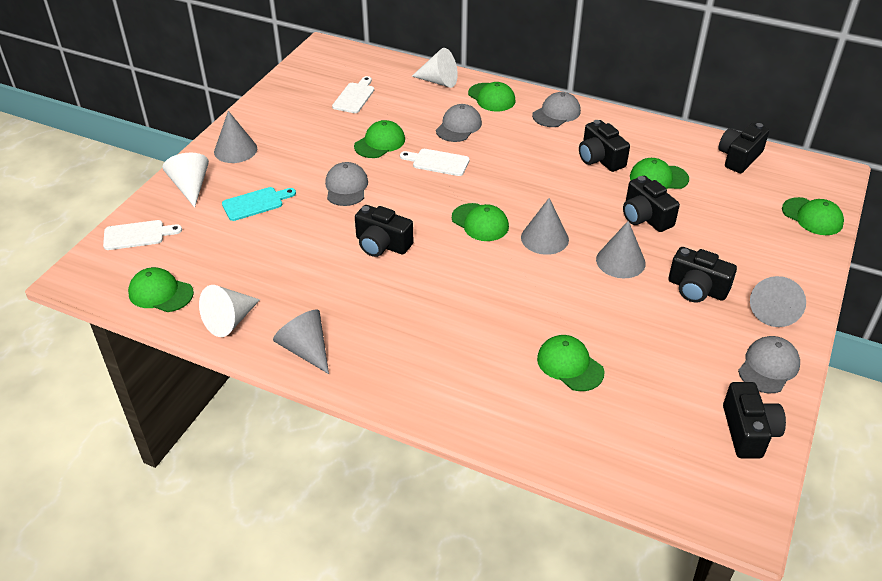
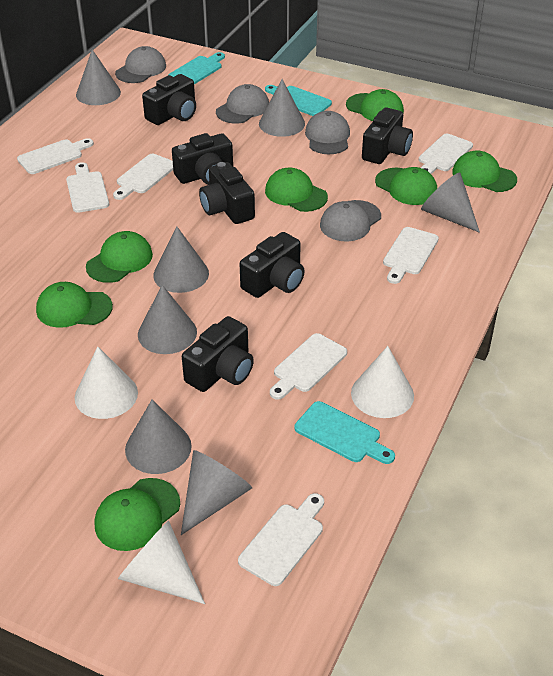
grey cone: [214,111,257,163] [273,309,329,374] [521,198,569,255] [596,221,646,278] [750,276,806,327] = 5 -> [76,50,121,105] [125,399,192,474] [138,285,197,354] [153,227,209,293] [181,450,252,535] [259,79,305,137] [421,173,480,233] = 7
turquoise cutting board: [222,187,296,221] = 1 -> [169,52,225,84] [265,85,332,116] [294,401,395,464] = 3
white cutting board: [103,220,182,250] [332,76,374,113] [400,149,470,176] = 3 -> [17,138,94,174] [66,162,109,213] [113,154,173,200] [238,493,324,586] [270,333,347,400] [383,227,439,284] [419,134,473,174] = 7

